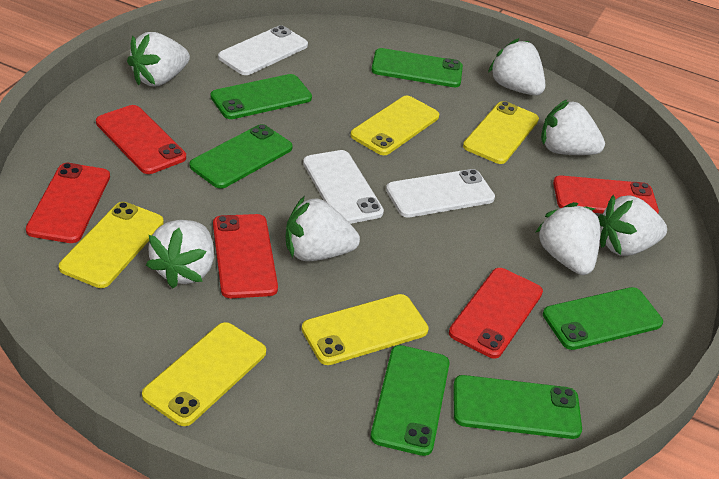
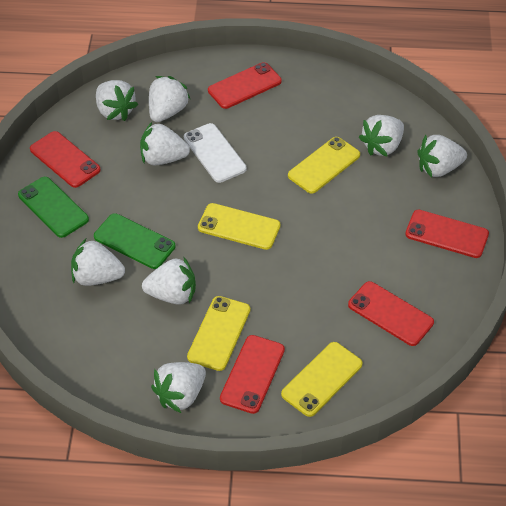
green phone: [190,124,293,189] [211,74,312,119] [370,345,450,456] [371,48,463,87] [453,375,582,439] [543,287,663,350] = 6 -> [18,177,89,238] [94,213,175,269] = 2
white phone: [218,25,308,75] [303,150,384,224] [386,169,495,218] = 3 -> [184,123,247,183] = 1
white strawberry: [127,32,190,86] [146,220,214,288] [285,196,360,261] [488,38,545,95] [535,202,601,275] [541,100,605,155] [598,195,667,256] = 7 -> [71,239,125,286] [96,80,138,121] [140,122,190,165] [142,256,196,305] [149,76,190,122] [151,362,206,413] [359,115,404,157] [417,135,467,177] = 8
yellow phone: [59,202,164,288] [142,322,266,426] [302,294,429,365] [350,96,439,155] [463,101,539,164] = 5 -> [187,296,250,371] [198,203,281,250] [281,342,363,417] [288,137,360,194] = 4

